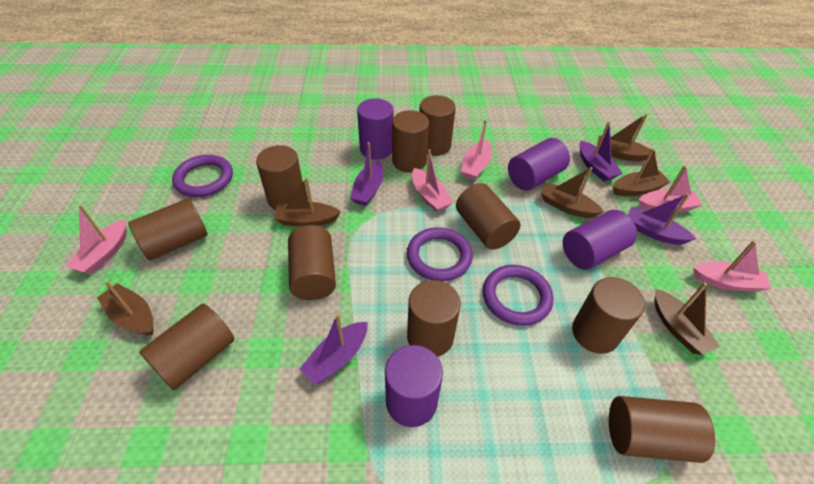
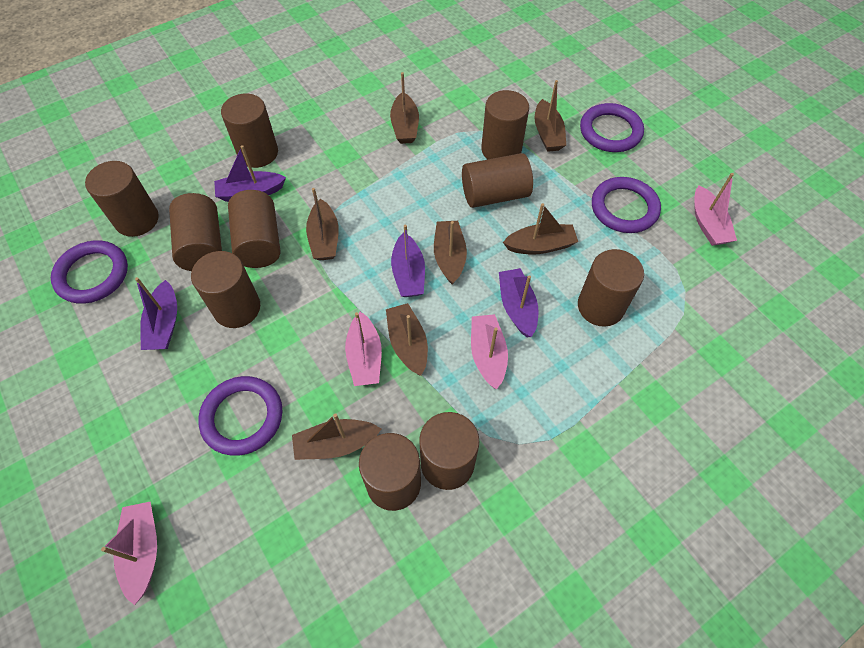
brown boat: [97,281,153,335] [274,177,341,227] [540,167,604,218] [597,114,656,161] [613,148,670,196] [655,283,720,355] = 6 -> [292,413,381,460] [306,188,339,260] [386,303,428,376] [390,72,419,144] [434,221,467,285] [503,203,578,255] [534,80,566,152] = 7
pink boat: [67,205,127,274] [412,149,453,212] [461,120,492,180] [639,165,703,213] [693,240,772,292] = 5 -> [101,501,157,605] [345,312,382,386] [471,314,508,390] [694,173,737,246] = 4
purple cylinder: [357,98,394,160] [385,345,443,427] [508,138,570,191] [563,210,637,270] = 4 -> none = 0
purple ring: [172,155,233,197] [407,227,473,281] [483,265,554,326] = 3 -> [51,240,128,304] [198,376,282,456] [580,103,644,152] [592,177,661,233] = 4

